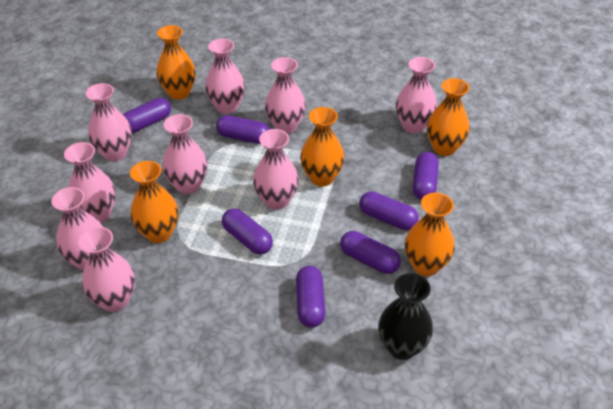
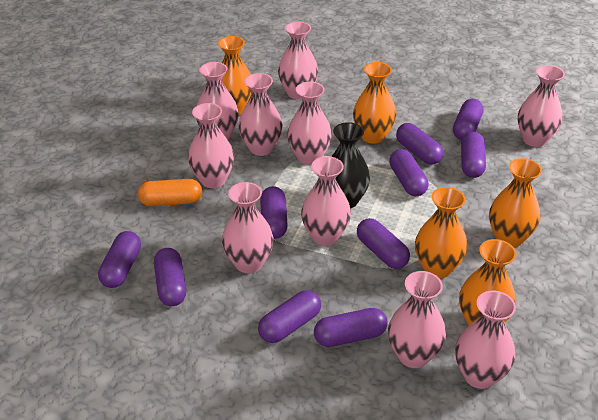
orange capsule: none = 0 -> [138,179,202,206] = 1
pink vase: [51,187,103,271] [64,142,116,223] [78,227,135,312] [85,83,132,161] [162,114,207,194] [205,39,245,114] [253,129,299,210] [265,57,306,134] [396,57,437,133] = 9 -> [188,103,234,188] [196,62,239,140] [222,182,274,273] [238,73,282,156] [278,22,318,99] [287,82,332,165] [301,156,351,246] [388,271,446,368] [455,291,516,389] [518,65,565,147] = 10
purple capsule: [123,98,171,133] [216,115,270,144] [222,208,273,255] [296,266,325,327] [340,231,401,274] [359,191,419,230] [413,152,439,200] = 7 -> [98,231,141,288] [154,248,186,306] [258,290,321,343] [260,186,288,239] [314,308,388,347] [357,218,410,269] [389,149,428,196] [396,123,443,165] [453,99,483,140] [461,131,486,178] = 10

